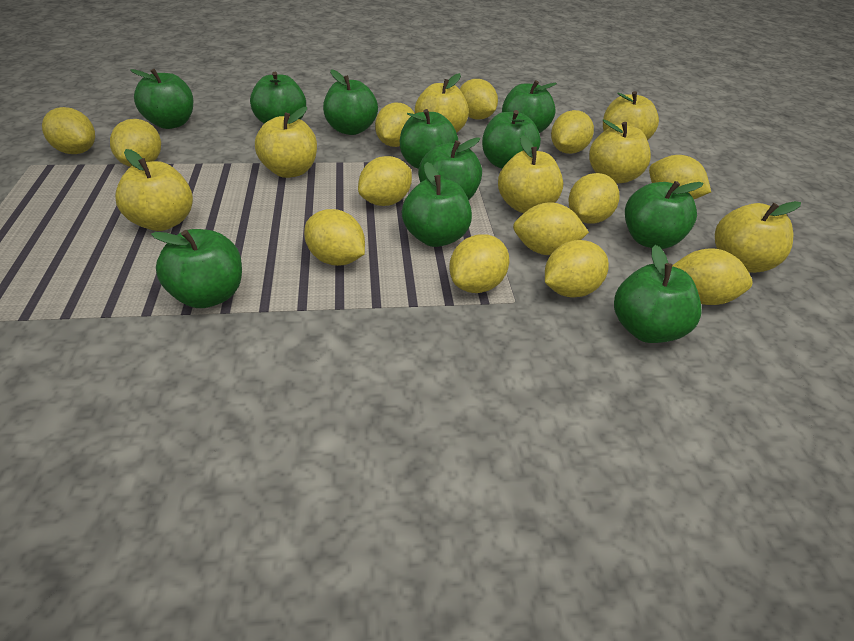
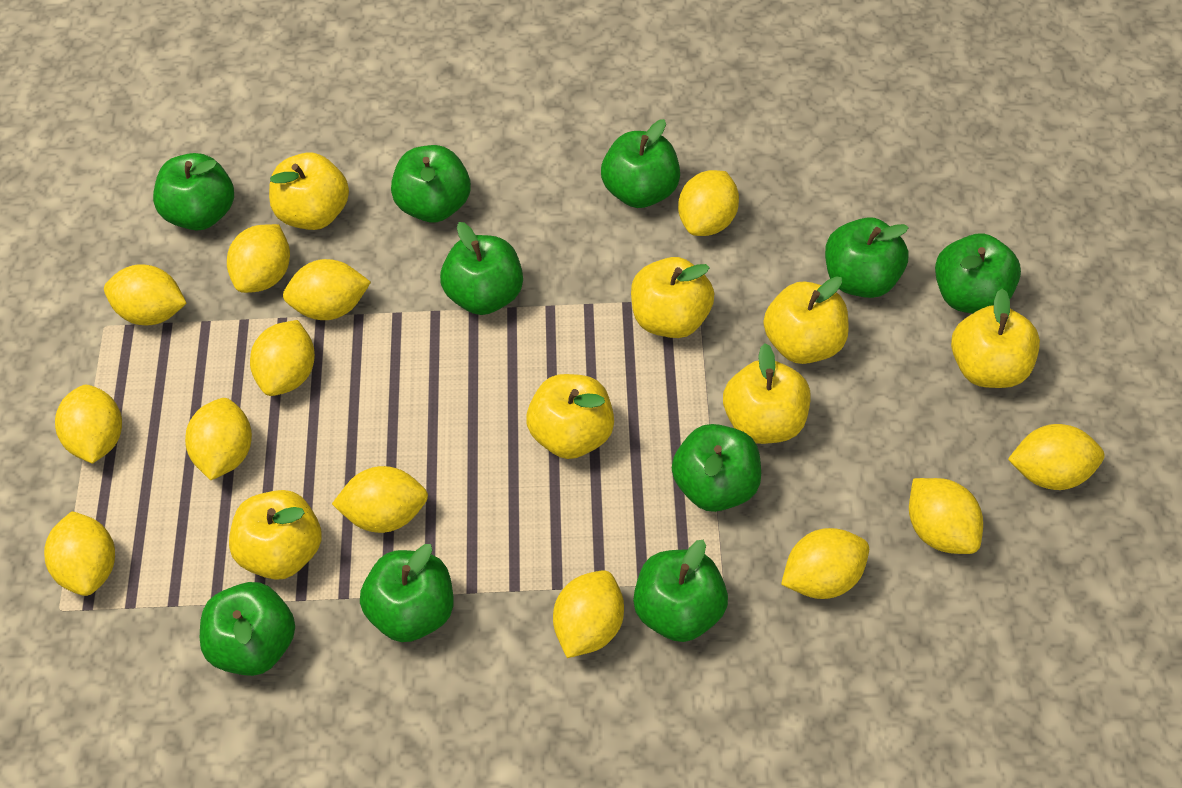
green apple: [130,69,193,129] [151,229,242,308] [250,72,306,124] [323,69,378,135] [400,109,458,169] [402,162,472,247] [418,137,482,200] [482,110,541,169] [502,80,557,133] [614,245,702,343] [625,181,704,249] = 11 -> [153,153,234,230] [200,582,295,676] [360,544,454,642] [391,145,471,222] [440,222,523,315] [601,119,680,208] [633,540,728,642] [672,424,761,512] [825,217,909,298] [935,234,1021,314] = 10

